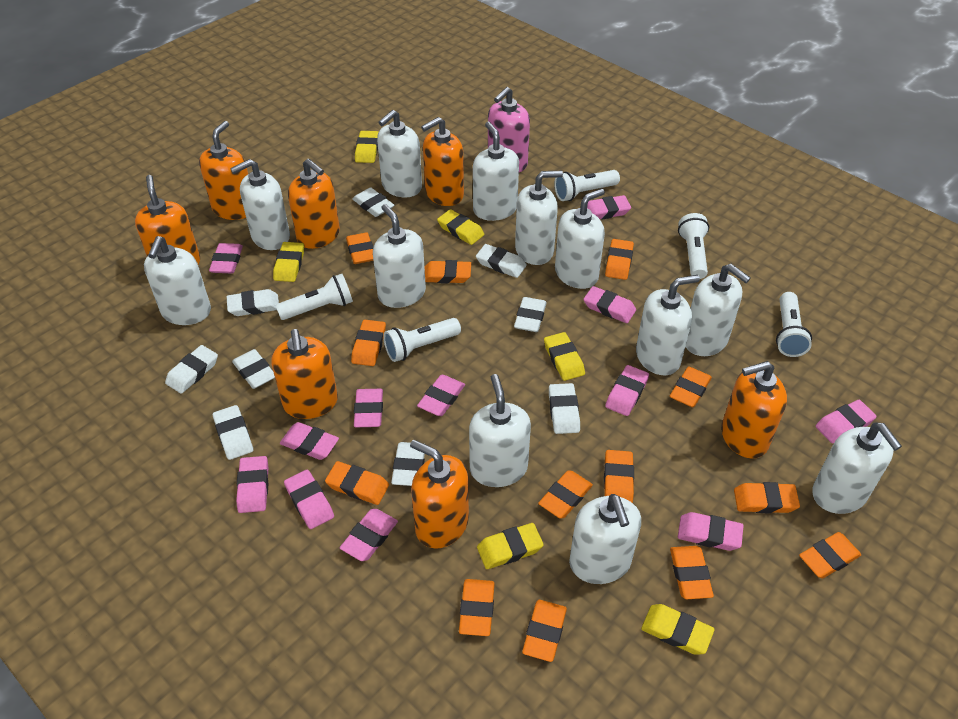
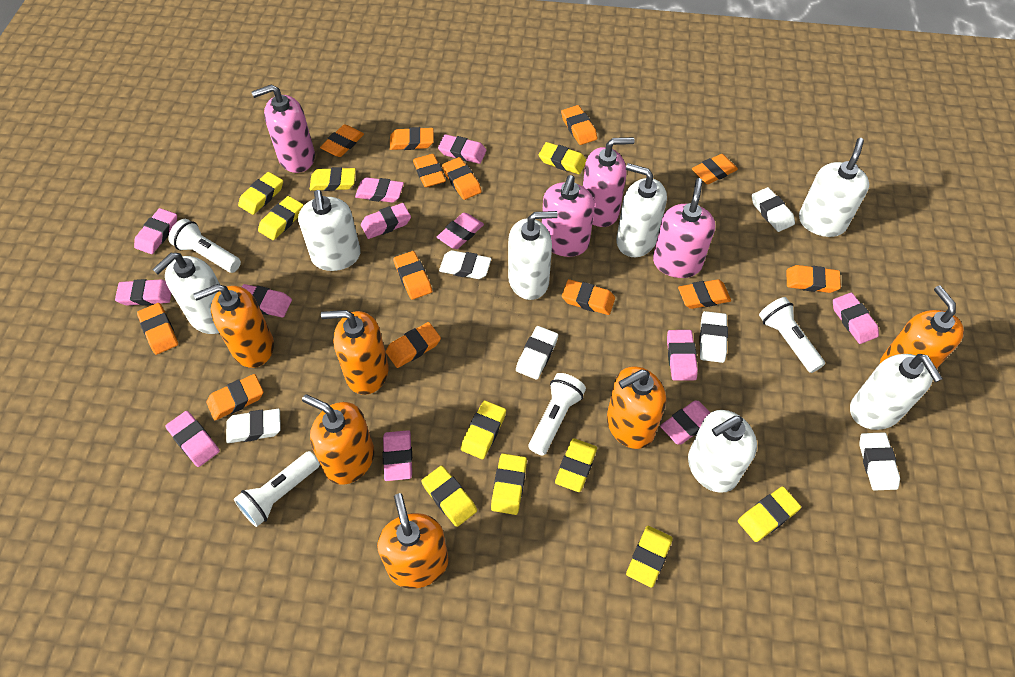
orange soap dispenser: [135,175,200,265] [199,121,248,220] [271,329,338,419] [288,158,340,249] [410,440,469,549] [421,117,464,206] [721,361,787,459] = 7 -> [194,284,274,368] [302,394,374,485] [321,310,388,395] [377,493,448,589] [607,366,666,449] [880,285,964,369] = 6
pink soap dispenser: [488,87,530,172] = 1 -> [251,85,315,173] [542,175,595,257] [583,137,635,227] [653,178,715,278] = 4
white eraser: [165,345,218,394] [213,405,253,460] [227,289,279,316] [232,349,275,389] [352,188,394,217] [391,442,426,486] [476,244,527,278] [514,297,547,332] [549,383,580,434] = 9 -> [226,409,281,443] [439,250,491,279] [516,326,558,380] [699,311,728,363] [752,187,795,232] [859,432,900,491] = 6
white flashlight: [276,274,353,320] [383,318,461,362] [554,170,620,201] [678,213,709,279] [776,292,812,357] = 5 -> [168,219,241,273] [234,451,320,527] [529,373,586,456] [759,297,825,373] = 4
white soap dispenser: [144,236,211,325] [230,159,290,250] [373,204,426,308] [377,110,422,197] [469,374,531,487] [473,122,519,221] [515,171,563,265] [555,188,605,289] [569,494,641,584] [636,275,700,375] [686,264,751,356] [812,423,902,514] = 12 -> [152,253,220,334] [298,190,361,271] [508,211,558,300] [616,163,667,257] [688,410,757,493] [799,138,869,237] [850,354,943,430] = 7
yellow eraser: [273,242,304,282] [355,131,379,163] [437,209,484,245] [477,523,544,569] [544,332,585,381] [641,604,715,655] = 6 -> [238,172,283,215] [258,196,304,240] [310,167,356,191] [421,466,477,527] [461,400,506,459] [491,453,527,515] [539,142,586,174] [555,438,597,492] [626,526,673,588] [738,487,801,542] = 10

